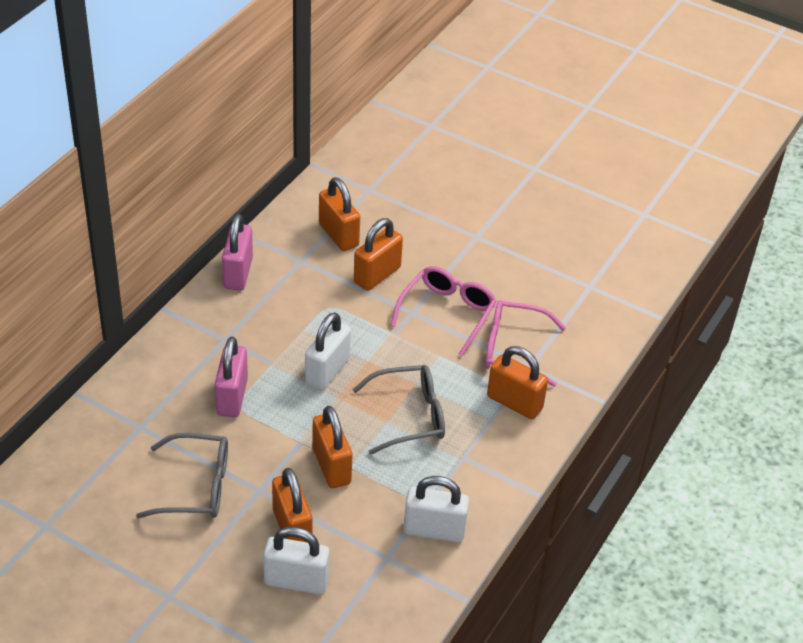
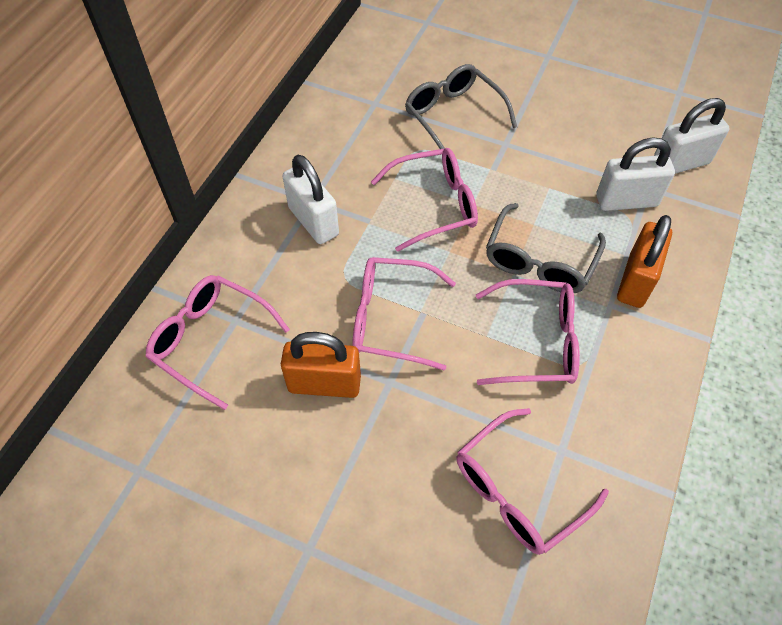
orange padlock: [272,468,313,542] [312,406,353,488] [319,177,360,251] [354,218,403,291] [487,346,548,419] = 5 -> [281,332,361,398] [617,215,672,308] = 2
pink glasses: [390,266,497,356] [485,300,566,387] = 2 -> [145,275,290,410] [352,257,456,371] [371,148,478,252] [457,408,609,555] [476,279,580,385] = 5
pink padlock: [215,337,248,417] [222,214,253,290] = 2 -> none = 0

